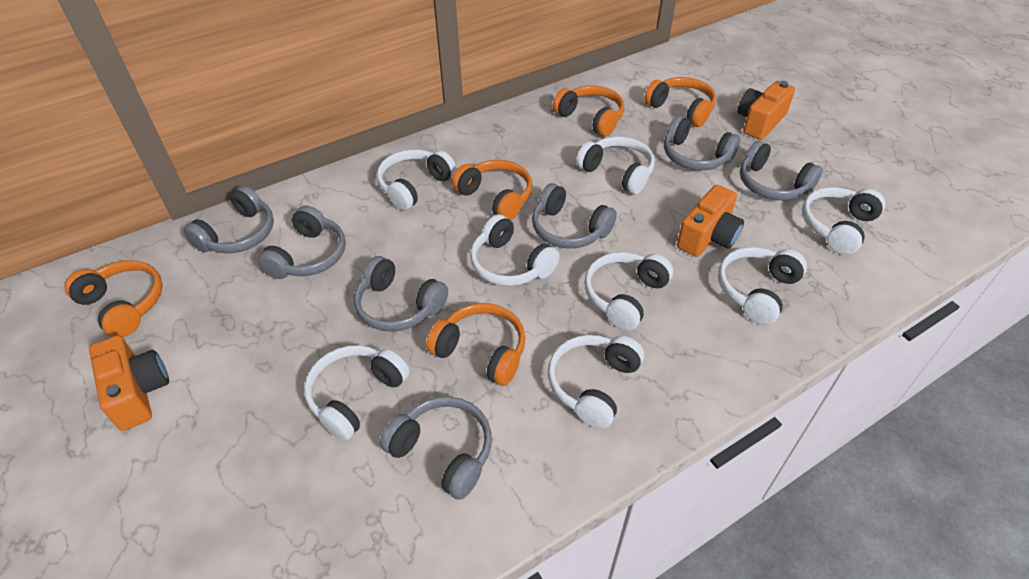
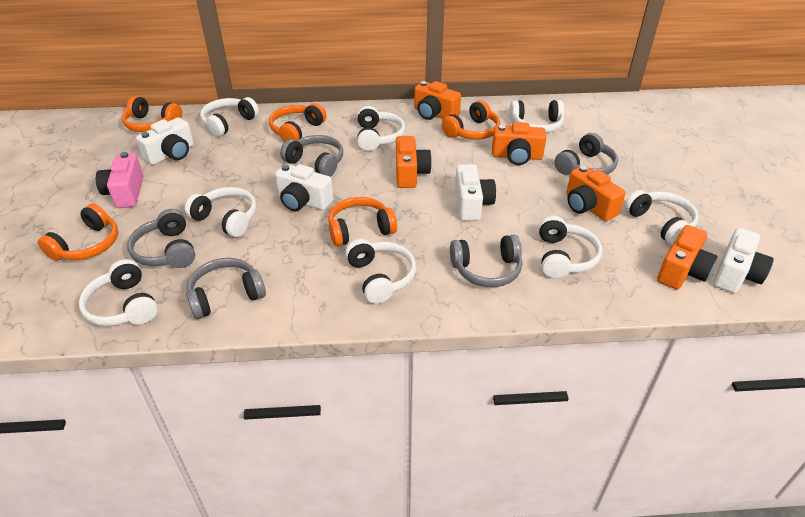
grey headphones: [183,185,274,253] [257,205,346,279] [354,256,448,332] [380,397,492,500] [532,183,617,248] [664,115,740,170] [740,140,823,200] = 7 -> [127,209,195,268] [186,258,266,319] [280,135,343,177] [450,235,522,287] [555,133,618,175] = 5
orange camera: [89,335,169,431] [677,185,744,257] [738,81,795,140] = 3 -> [396,136,432,188] [414,81,461,120] [492,122,546,165] [566,165,625,221] [657,225,718,289] = 5
pink camera: none = 0 -> [96,152,143,208] = 1
white camera: none = 0 -> [136,117,194,165] [275,164,333,211] [455,164,496,221] [713,228,774,293] = 4

